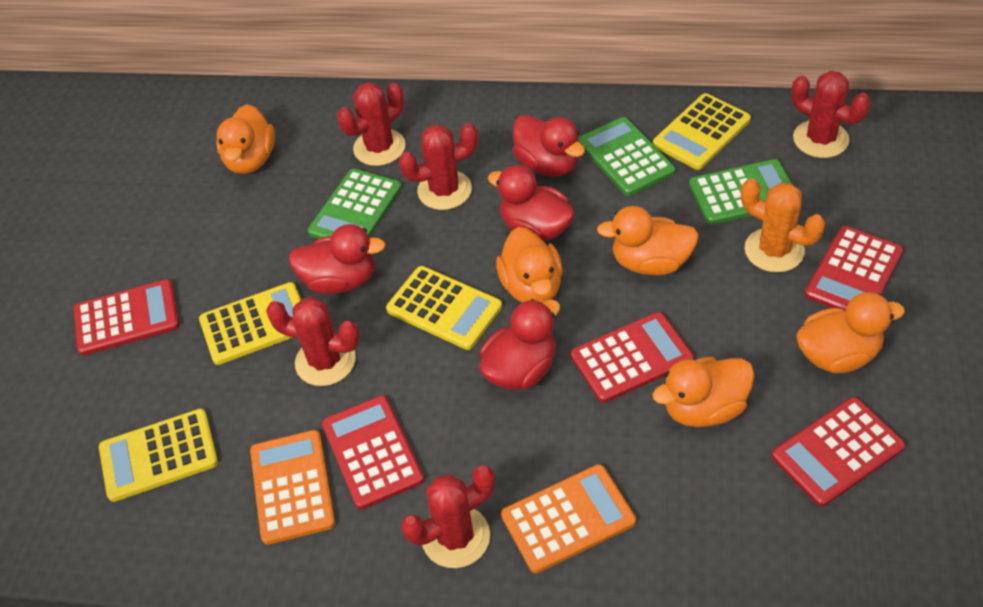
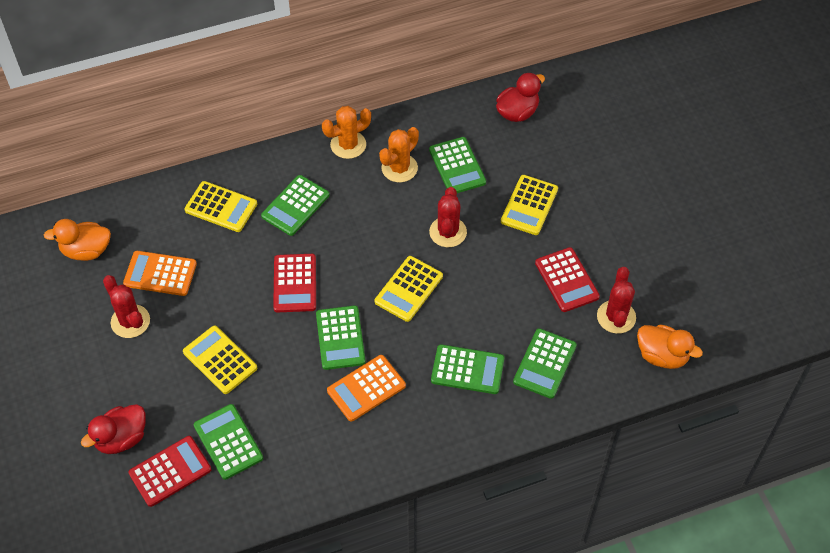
green calculator: [308,169,402,239] [578,117,675,196] [689,159,792,225] = 3 -> [194,404,263,480] [261,175,329,236] [316,306,366,370] [429,137,486,193] [431,344,504,394] [513,328,577,399] = 6
orange cactus: [741,178,825,272] = 1 -> [322,106,371,159] [379,127,419,182] = 2
orange duck: [216,104,275,174] [496,227,563,303] [597,206,699,275] [652,357,754,427] [796,292,905,373] = 5 -> [44,219,111,261] [637,325,703,369] = 2
red cactus: [266,297,360,386] [337,82,406,166] [399,123,478,210] [401,465,495,568] [791,71,871,158] = 5 -> [103,275,150,338] [429,187,467,247] [597,267,636,334] = 3
red calculator: [73,279,179,355] [322,396,424,510] [571,312,694,403] [772,397,905,507] [805,226,903,311] = 5 -> [128,436,211,507] [273,254,316,312] [535,247,600,312] = 3
red duck: [288,224,386,294] [479,299,560,390] [488,165,575,242] [513,115,585,177] = 4 -> [81,404,146,454] [496,72,545,122] = 2

